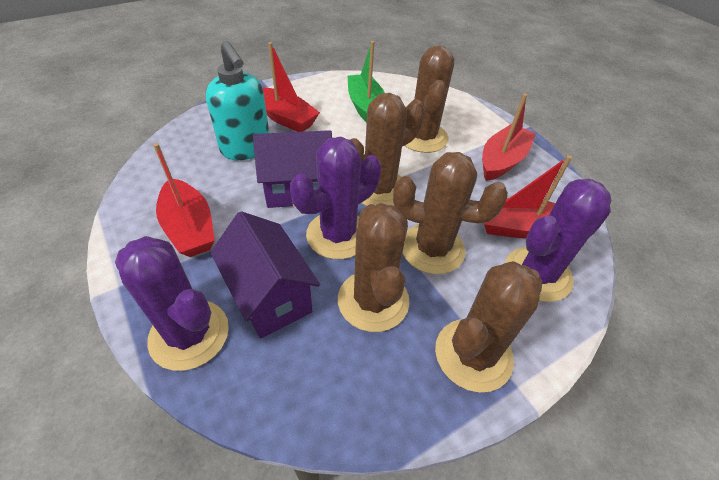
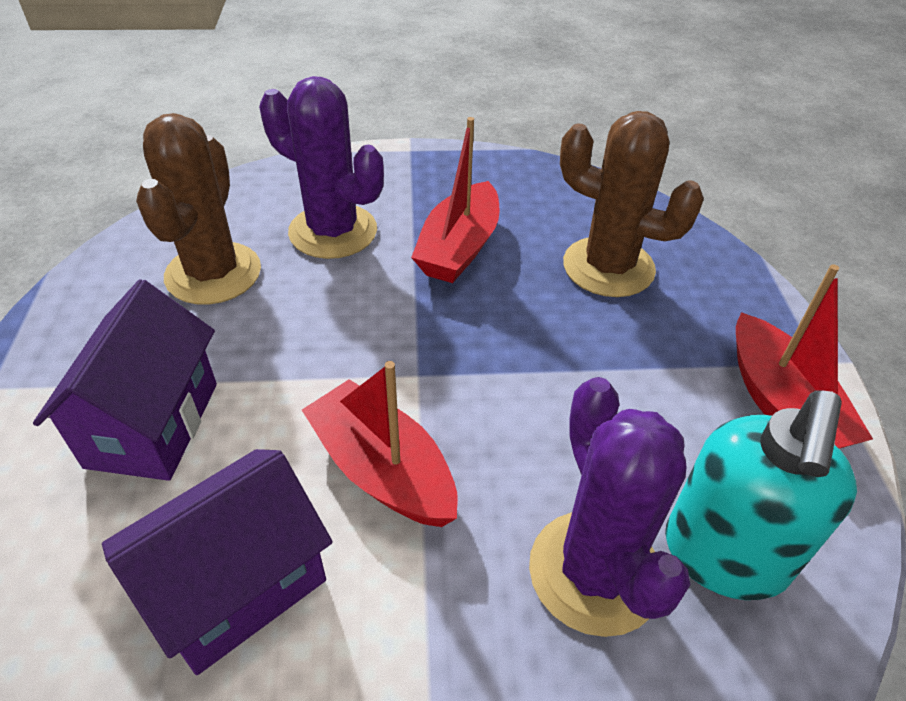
brown cactus: [338,203,409,332] [350,93,425,206] [393,152,508,274] [405,45,454,153] [435,261,542,392] = 5 -> [136,113,261,305] [560,111,704,297] = 2
green boat: [348,41,385,122] = 1 -> none = 0
purple cactus: [115,236,229,371] [290,137,381,259] [505,179,612,302] = 3 -> [259,76,384,259] [529,377,690,637] = 2
red boat: [153,143,215,257] [262,42,320,132] [482,93,536,181] [484,155,572,239] = 4 -> [302,361,458,527] [411,117,500,283] [736,264,873,449] = 3

